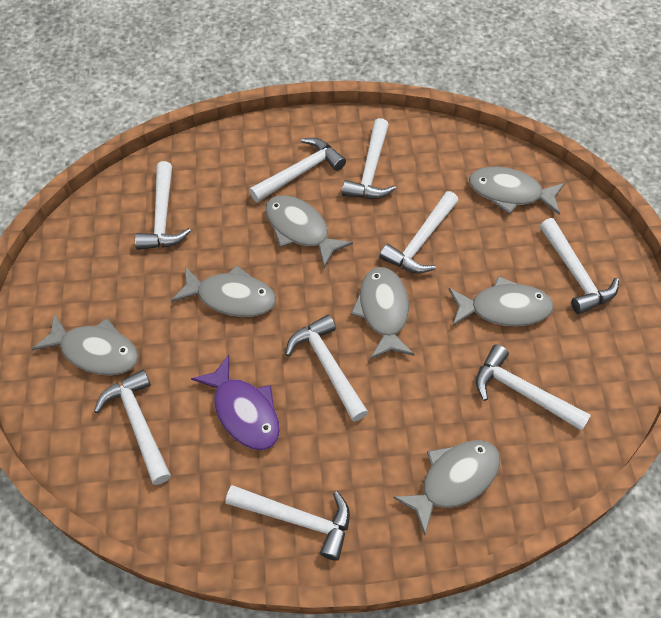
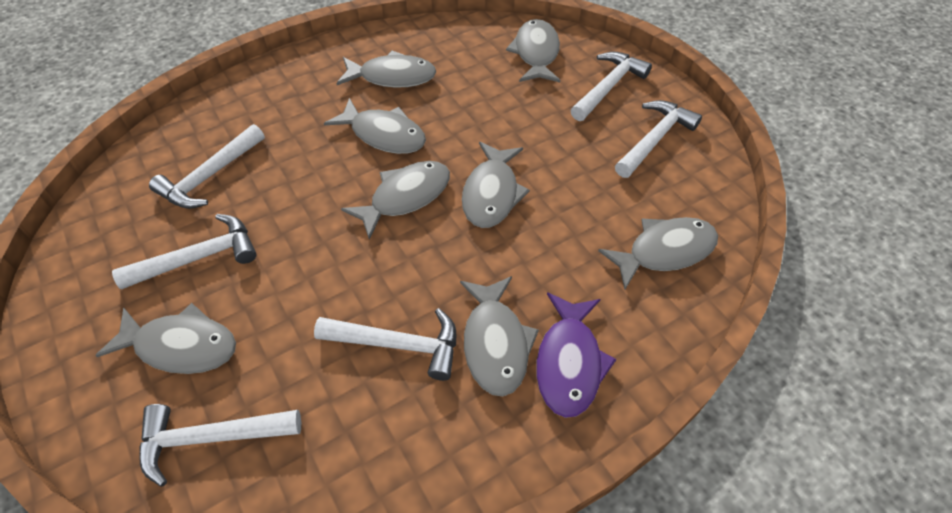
grey fish: [32,314,139,375] [171,265,276,317] [265,195,353,268] [351,267,415,359] [393,440,500,535] [448,276,554,327] [469,167,565,215] = 7 -> [95,303,236,374] [324,98,426,154] [336,51,436,88] [341,161,450,240] [460,276,539,396] [462,142,530,228] [506,19,560,82] [598,217,718,289] = 8
white hammer: [94,369,171,485] [135,161,191,250] [225,485,350,561] [249,138,346,202] [285,315,368,422] [342,118,396,199] [379,191,459,274] [476,344,591,431] [540,218,619,314] = 9 -> [112,214,257,289] [139,404,301,487] [149,124,265,209] [314,308,456,381] [571,52,652,121] [615,100,702,178] = 6

